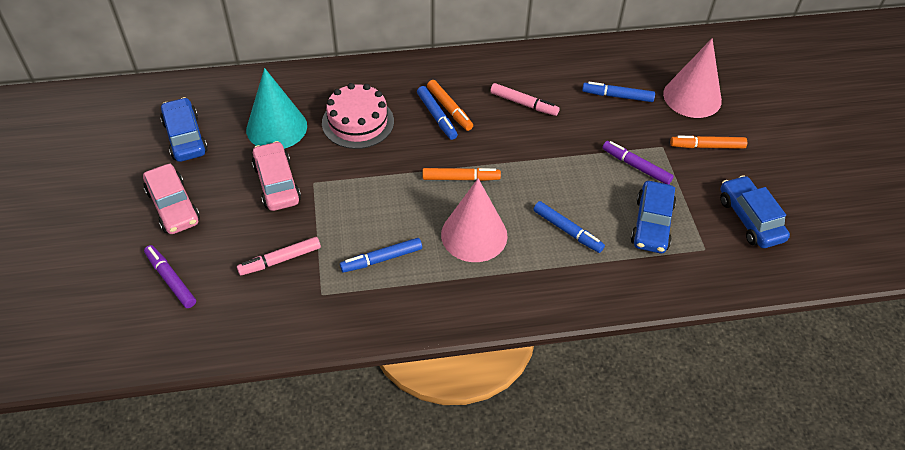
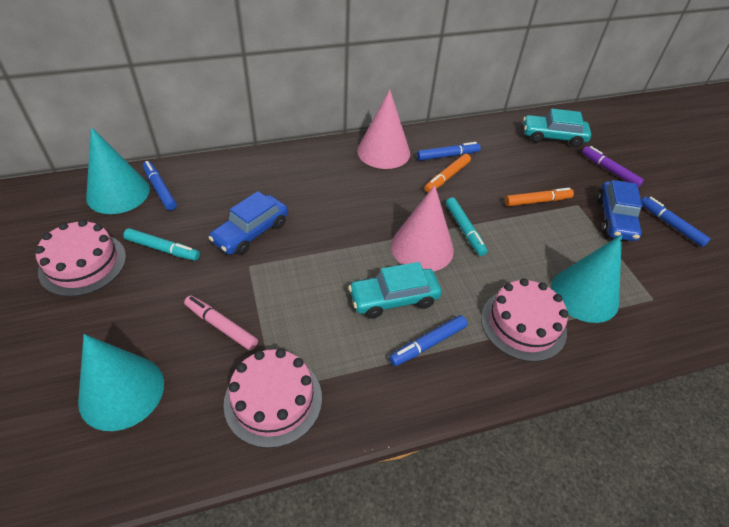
blue car: [160,97,208,162] [631,181,676,253] [720,175,790,248] = 3 -> [208,191,288,255] [597,180,642,241] = 2
orange marker: [423,168,501,181] [427,80,473,131] [670,136,747,149] = 3 -> [424,154,471,193] [505,188,574,206] = 2
pink cake: [322,83,394,149] = 1 -> [35,219,126,297] [224,349,322,448] [481,278,568,362] = 3
pink car: [143,164,200,234] [252,141,301,211] = 2 -> none = 0
pink marker: [237,237,321,276] [490,83,560,116] = 2 -> [184,295,258,351] = 1
purple marker: [144,245,196,308] [602,141,674,184] = 2 -> [582,146,644,187] = 1
turquoise car: none = 0 -> [348,262,442,319] [523,109,591,147] = 2
turquoise cone: [246,68,307,149] = 1 -> [78,334,164,431] [86,127,150,214] [551,234,622,323] = 3
turquoise marker: none = 0 -> [123,228,200,261] [446,198,488,256] = 2

